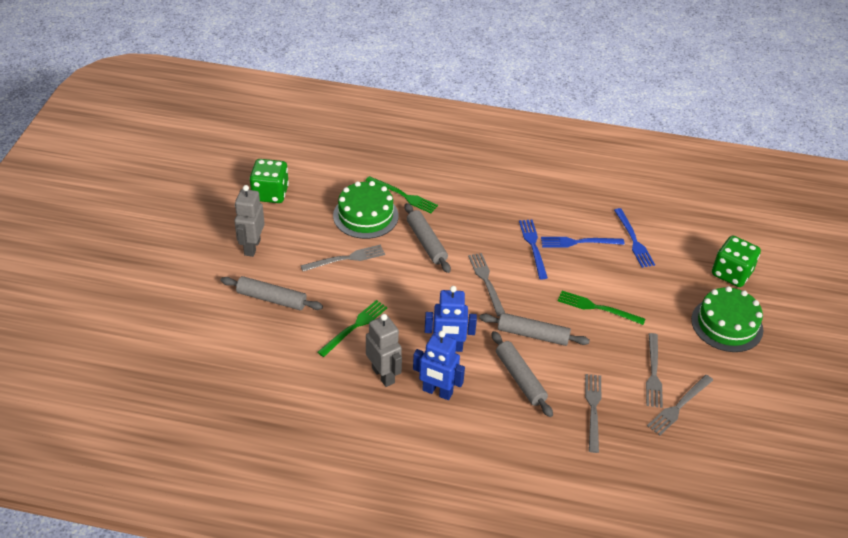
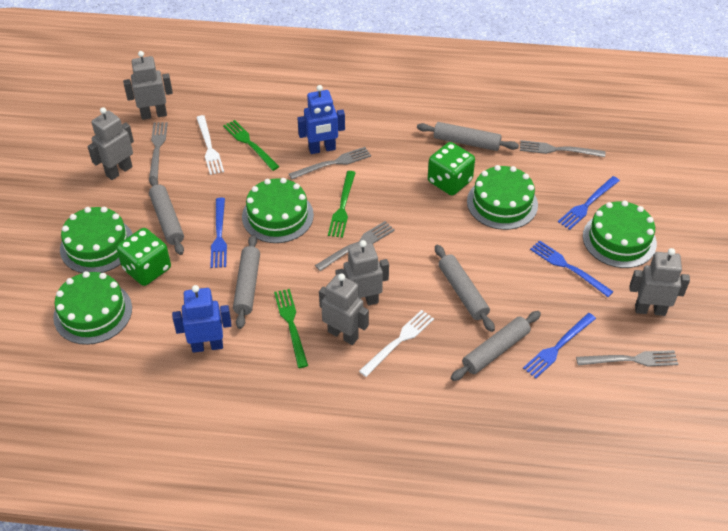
blue fork: [519,220,548,279] [541,237,625,248] [614,208,655,268] = 3 -> [210,198,227,268] [523,313,596,378] [530,240,613,297] [558,176,620,230] = 4
green cake: [333,181,398,239] [691,286,763,352] = 2 -> [53,271,132,345] [60,207,133,273] [242,178,314,243] [467,165,538,230] [583,201,657,268] = 5
grey robot: [234,185,265,257] [366,314,402,387] = 2 -> [88,107,134,180] [123,51,173,120] [319,274,369,345] [336,240,389,305] [629,248,690,316] = 5
grey rolling pin: [220,276,323,310] [404,203,451,273] [479,313,590,346] [492,331,553,417] = 4 -> [149,176,184,255] [233,235,260,329] [417,122,519,151] [435,245,495,332] [451,311,541,381] = 5
white fork: none = 0 -> [196,115,224,175] [359,310,434,377] = 2

